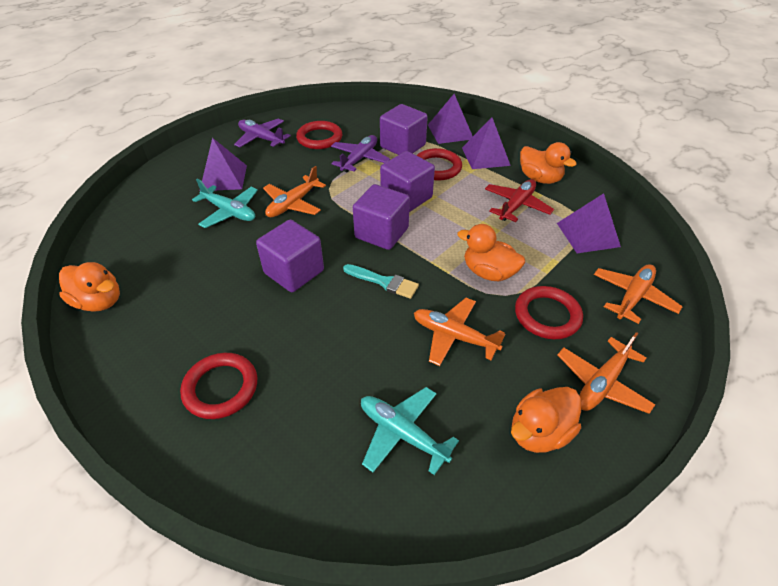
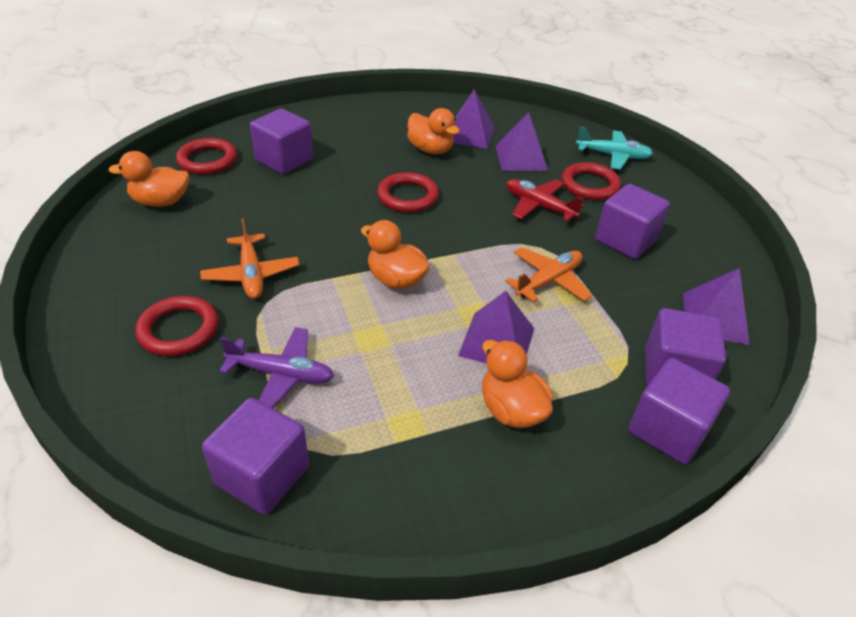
orange plane: [263,166,326,217] [414,298,506,366] [557,332,655,414] [594,264,683,324] = 4 -> [200,218,300,299] [505,247,592,302] = 2
purple cube: [256,220,324,292] [353,184,410,250] [380,104,428,155] [380,151,435,212] = 4 -> [202,398,309,515] [250,109,313,174] [595,184,670,259] [629,358,730,464] [645,308,726,386] = 5
purple plane: [234,118,291,148] [331,135,390,172] = 2 -> [219,327,334,408] = 1
turquoise brush: [343,264,419,299] = 1 -> none = 0
turquoise plane: [192,179,258,228] [361,387,459,475] = 2 -> [576,127,653,170] = 1

